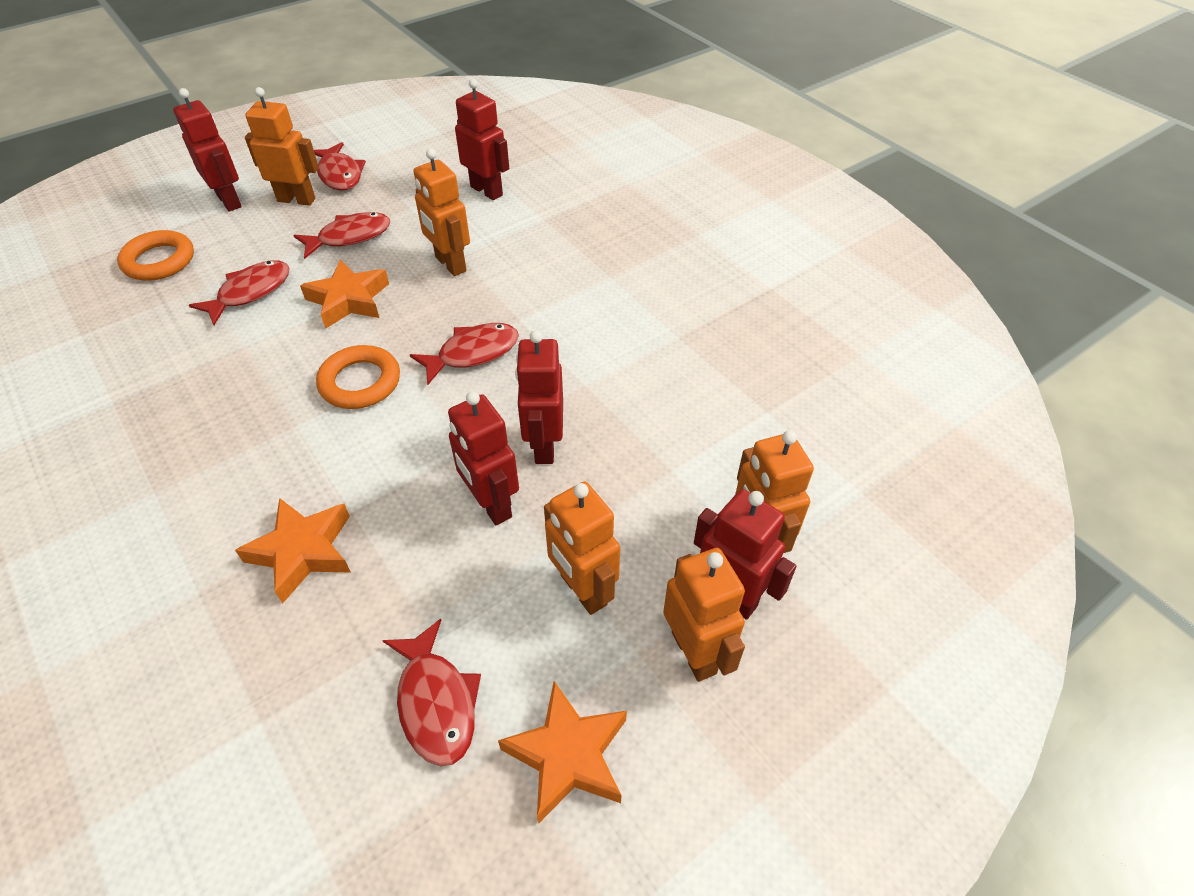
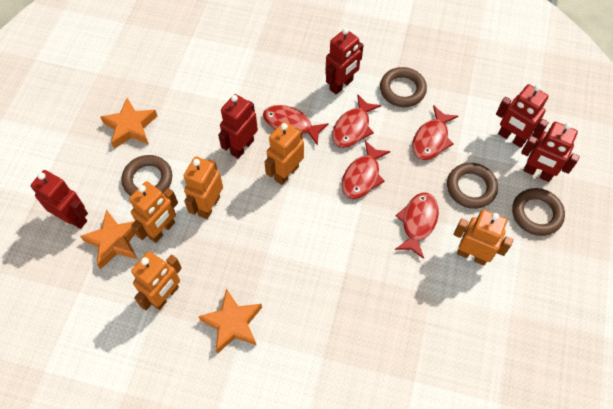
brown ring: none = 0 -> [122,155,172,196] [380,67,427,107] [447,163,498,209] [512,188,565,236] = 4
orange ring: [117,230,194,281] [316,345,400,409] = 2 -> none = 0

